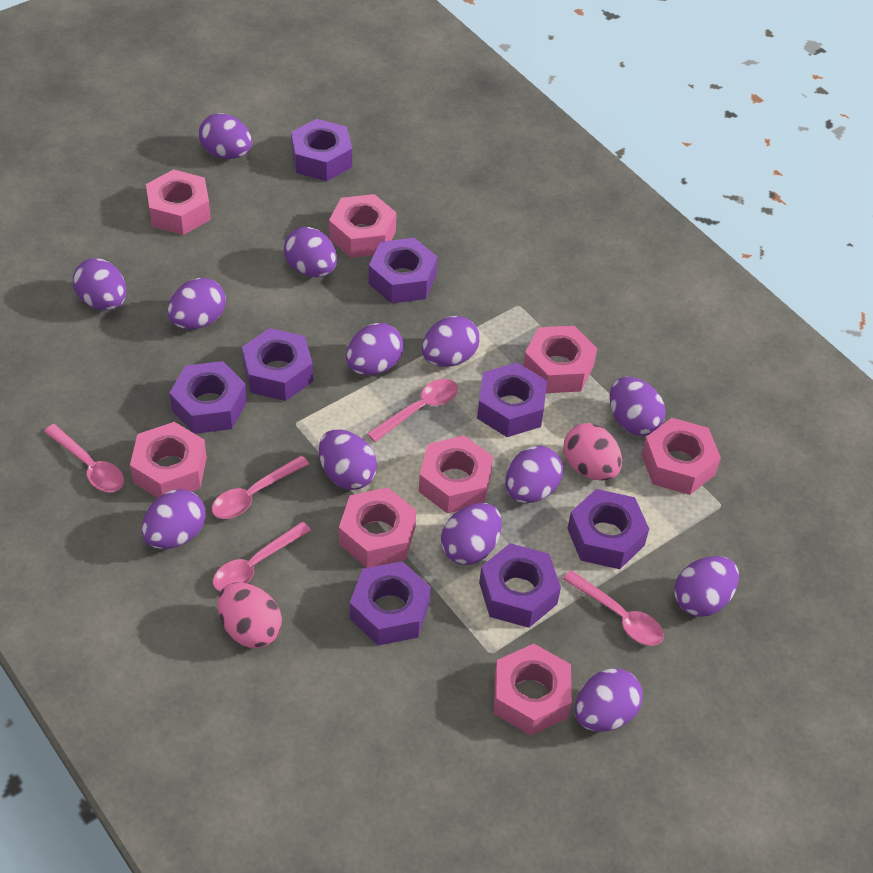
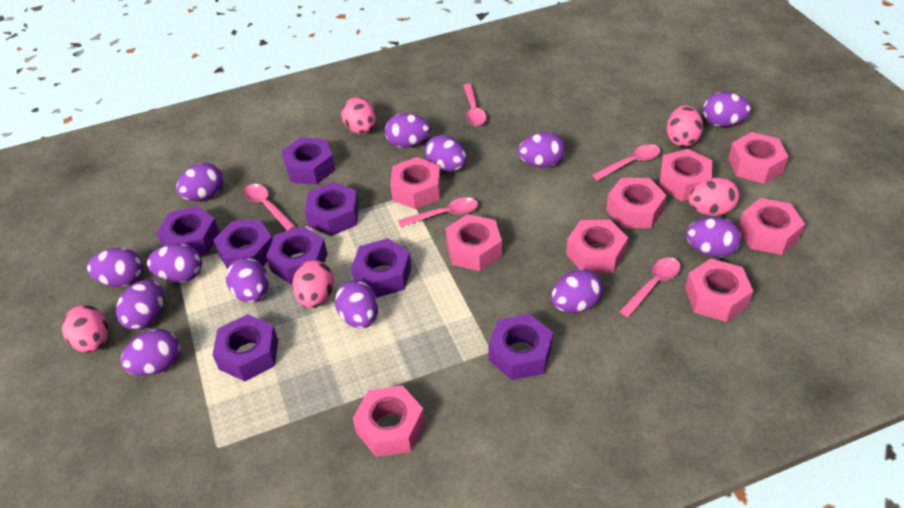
pink egg: [218,582,282,648] [563,423,622,481] = 2 -> [62,305,109,353] [292,260,334,308] [341,97,376,134] [667,105,703,147] [688,177,740,216] = 5
pink nut: [130,422,207,498] [146,169,211,235] [329,194,397,258] [339,487,417,568] [419,435,493,514] [494,644,572,735] [523,326,597,393] [642,418,721,495] = 8 -> [352,385,425,457] [390,157,441,209] [445,214,502,271] [566,219,628,273] [606,178,667,228] [659,149,712,201] [685,259,753,322] [728,132,789,184] [738,198,805,255] = 9

